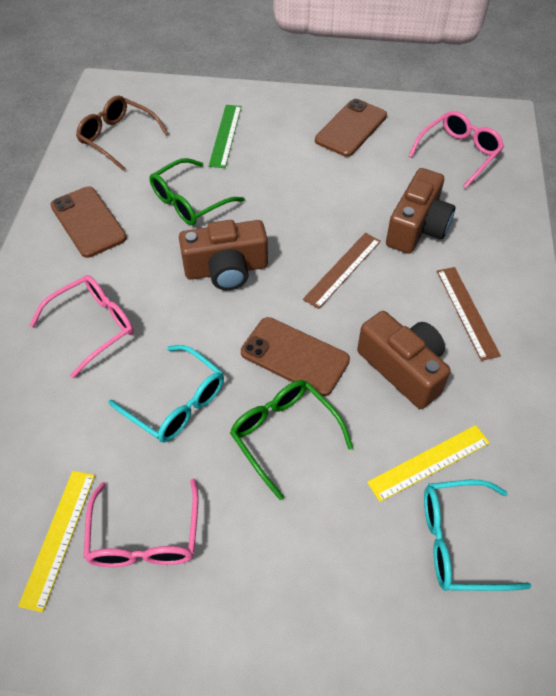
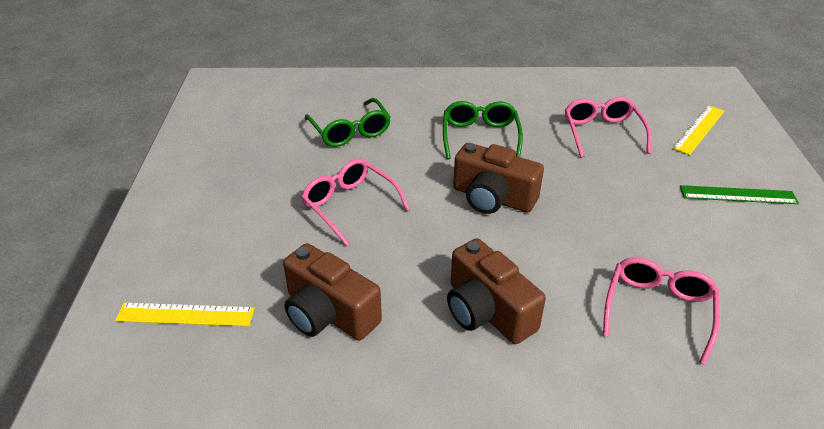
brown glasses: [76,95,169,170] = 1 -> none = 0
brown phone: [50,186,127,258] [241,317,350,396] [315,99,387,157] = 3 -> none = 0
brown ruler: [303,233,381,309] [437,267,501,361] = 2 -> none = 0
turquoise glasses: [108,345,224,442] [424,480,531,591] = 2 -> none = 0

